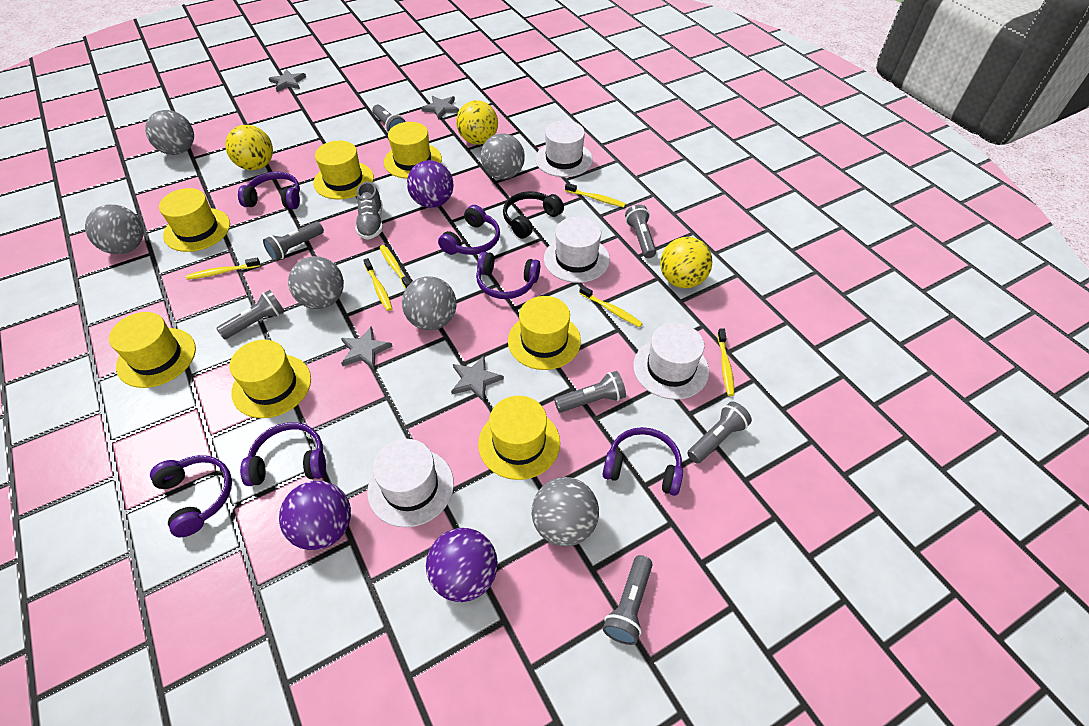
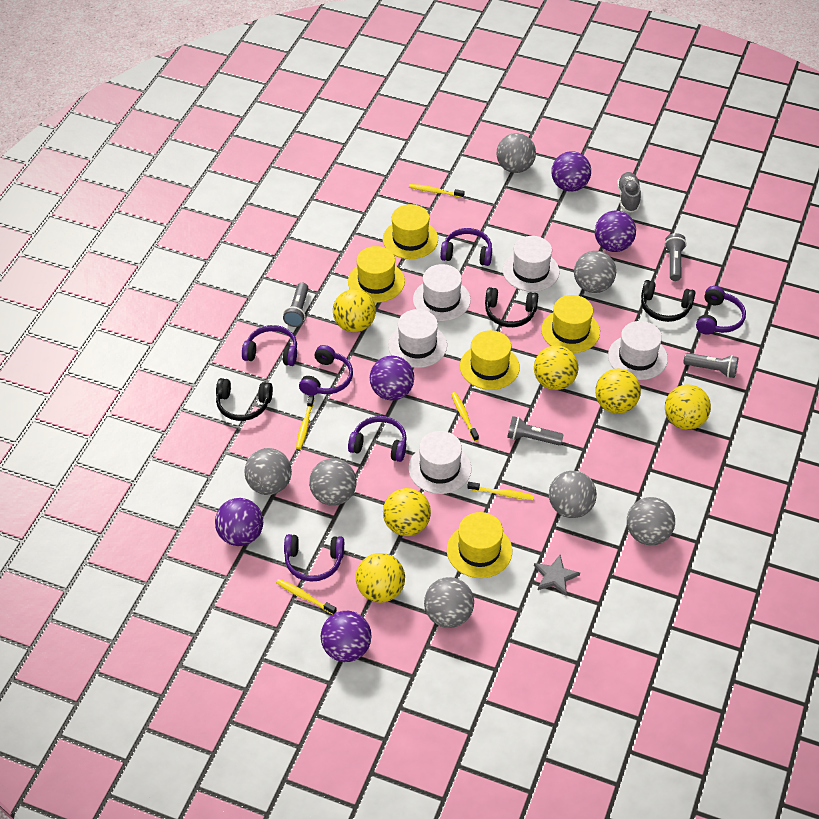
black headphones: [503,191,564,239] = 1 -> [216,378,273,421] [485,287,538,327] [641,280,696,322] = 3
grey ball: [85,204,144,254] [145,110,194,155] [288,256,344,309] [402,276,457,330] [481,133,525,179] [532,477,599,547] = 6 -> [244,448,292,495] [309,458,356,506] [424,577,474,628] [497,133,536,173] [549,471,597,518] [574,251,616,293] [627,497,675,545] = 7
grey flashlight: [216,290,285,339] [263,222,324,261] [372,104,406,133] [554,371,626,413] [603,555,653,645] [625,204,656,258] [687,401,752,464] = 7 -> [283,283,308,327] [507,416,564,445] [665,233,687,281] [683,353,738,378] = 4
grey star: [269,69,306,92] [341,326,393,370] [421,96,459,120] [451,356,504,402] = 4 -> [534,555,580,596] = 1
purple ball: [279,481,351,550] [407,160,454,208] [426,528,498,602] = 3 -> [215,498,263,546] [321,611,372,662] [370,356,414,400] [551,151,591,192] [595,211,636,252] = 5
white hat: [367,439,454,527] [535,120,593,177] [544,217,610,283] [633,323,709,400] = 4 -> [388,309,447,368] [408,431,472,494] [413,264,471,321] [503,236,560,292] [608,321,668,380] = 5
yellow ball: [225,125,273,171] [456,100,498,145] [660,237,712,288] = 3 -> [333,289,376,332] [356,553,405,603] [383,488,431,536] [534,345,578,390] [595,369,641,414] [665,384,711,430] = 6
yellow hat: [109,312,196,388] [159,188,230,252] [230,340,311,418] [313,141,374,200] [384,122,442,179] [478,396,560,480] [508,296,581,370] = 7 -> [348,246,405,303] [383,204,438,259] [447,512,512,578] [460,330,520,390] [541,295,600,353] = 5
yellow toothbrush: [186,258,260,280] [363,258,393,311] [379,245,411,288] [565,183,626,207] [579,286,643,327] [717,328,734,396] = 6 -> [276,579,337,615] [296,395,315,449] [409,184,465,198] [451,392,479,441] [467,482,534,500] = 5

